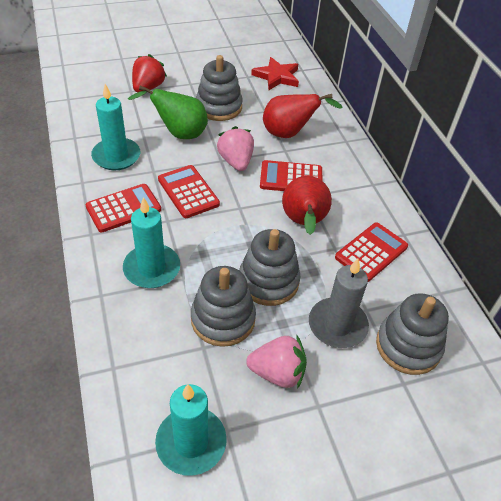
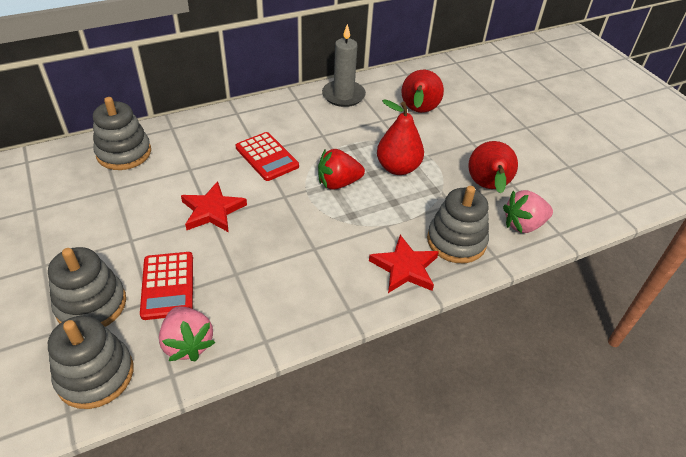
green pear: [128,85,208,139] = 1 -> none = 0
red calculator: [85,184,161,232] [158,165,220,218] [260,160,322,191] [335,222,408,282] = 4 -> [140,252,193,320] [235,132,299,181] = 2
red pear: [263,94,343,138] [282,176,332,235] = 2 -> [377,99,424,175] [401,70,444,113] [468,141,518,193] = 3
red star: [251,57,299,90] = 1 -> [181,181,247,232] [369,235,439,293] = 2
turquoise candle: [91,84,140,170] [123,197,180,288] [155,384,227,476] = 3 -> none = 0

